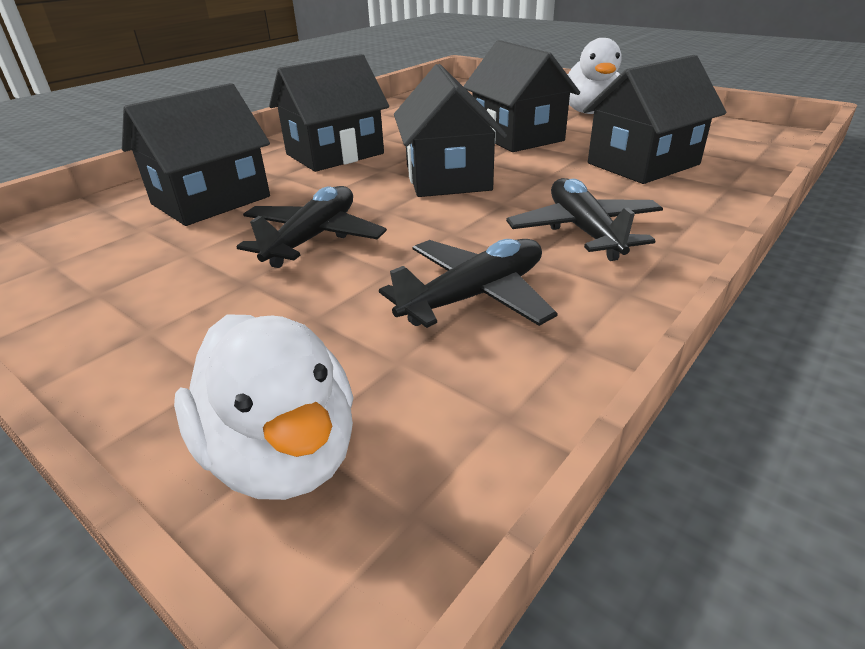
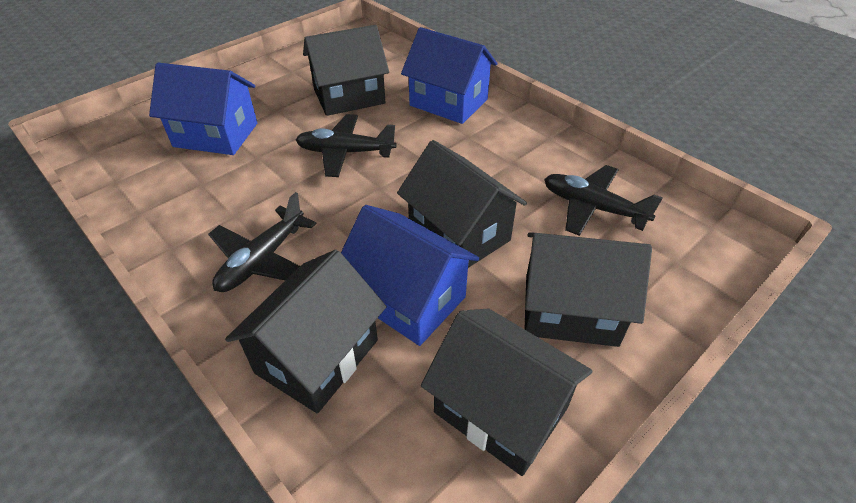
blue house: none = 0 -> [149,63,257,155] [341,205,479,346] [401,27,497,124] = 3
white duck: [174,314,354,500] [567,38,621,114] = 2 -> none = 0

